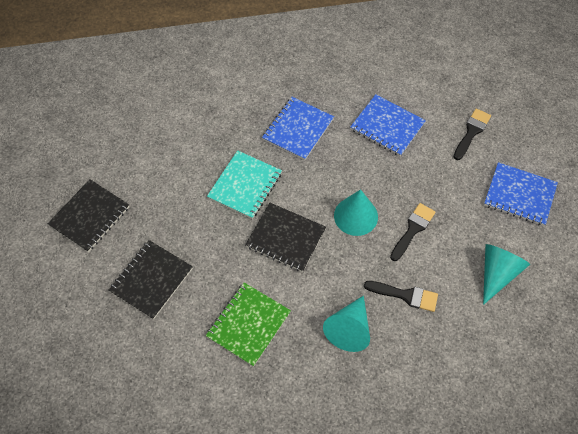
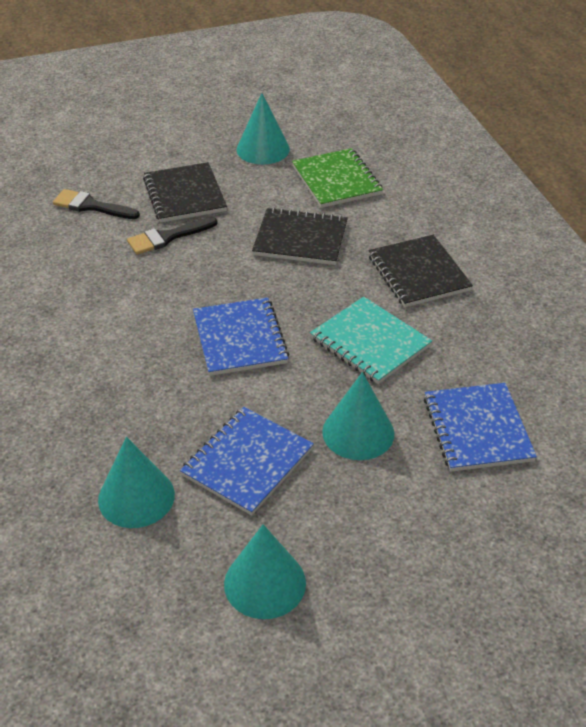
black brush: [364,281,438,312] [390,203,436,261] [454,108,491,160] = 3 -> [53,189,140,219] [127,217,217,255] = 2
turquoise cone: [323,296,370,352] [334,189,378,236] [483,244,530,305] = 3 -> [98,437,175,528] [224,524,306,619] [236,93,290,164] [322,372,394,460] = 4

